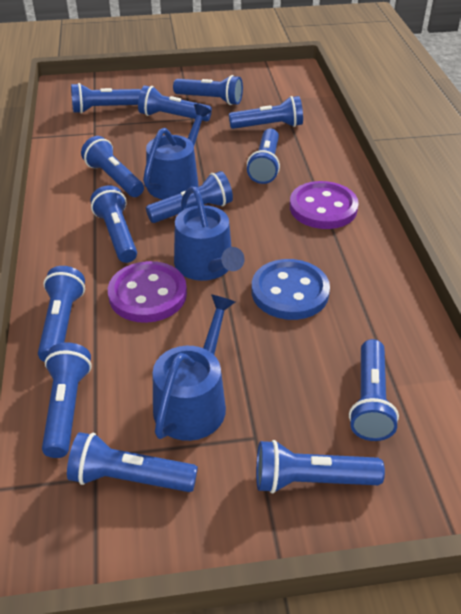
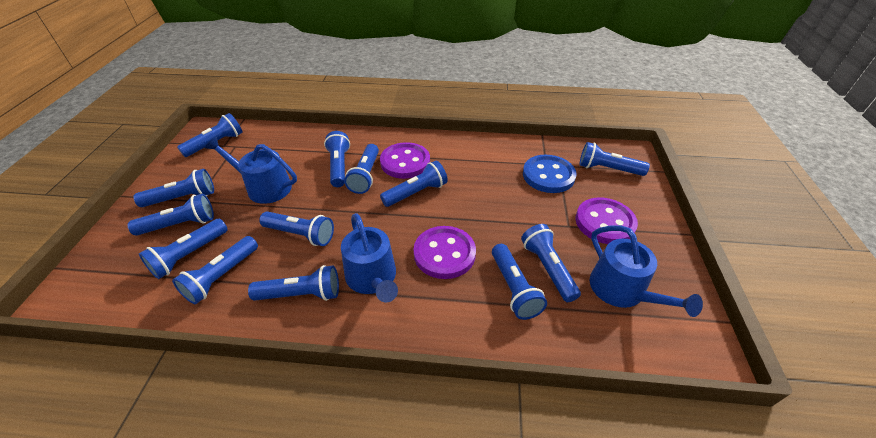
purple button: [108,261,187,323] [290,181,359,229] = 2 -> [380,142,430,179] [413,226,476,279] [575,198,638,244] = 3

